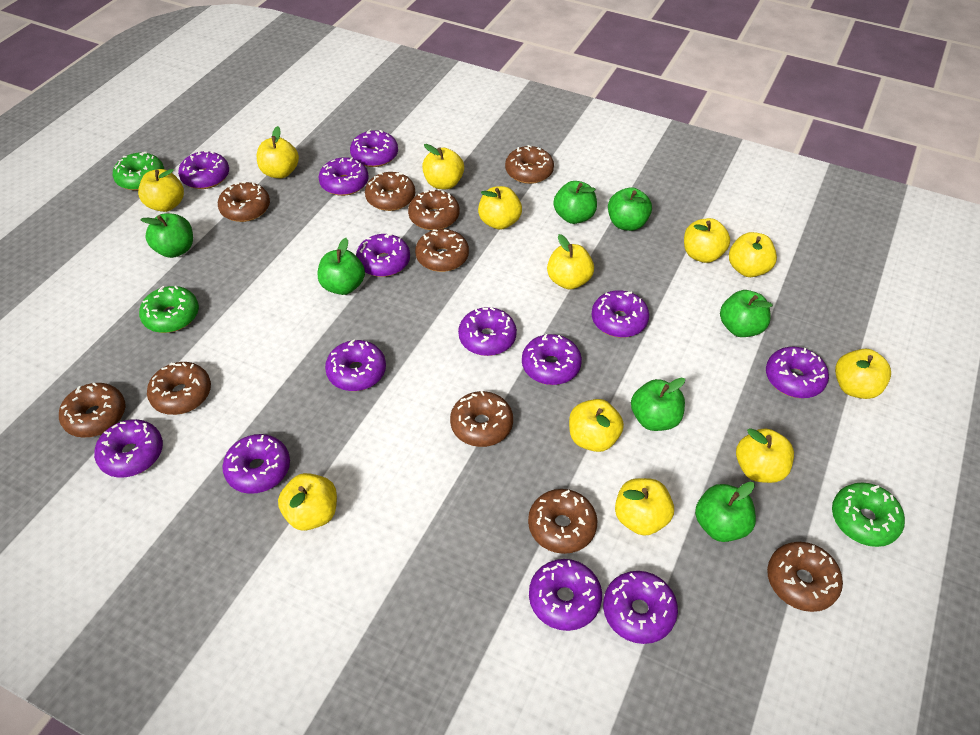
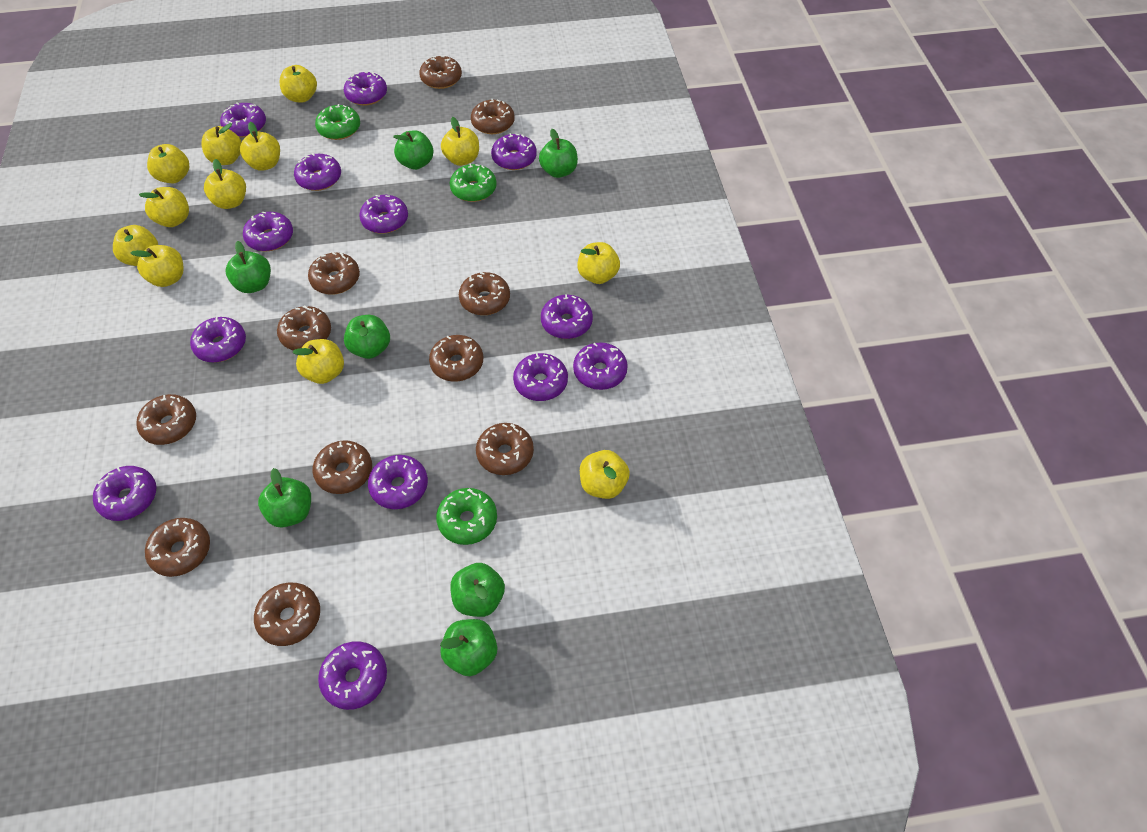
brown donut: [59,383,125,438] [147,362,211,415] [218,182,270,222] [365,172,415,211] [408,189,459,230] [415,229,469,272] [450,391,513,447] [505,145,554,184] [528,489,597,554] [767,542,843,612] = 10 -> [136,394,196,445] [145,518,210,577] [254,583,320,646] [277,306,331,350] [308,253,360,295] [312,440,372,494] [419,56,462,89] [429,335,483,381] [459,272,510,315] [471,99,515,134] [476,423,534,475] = 11

